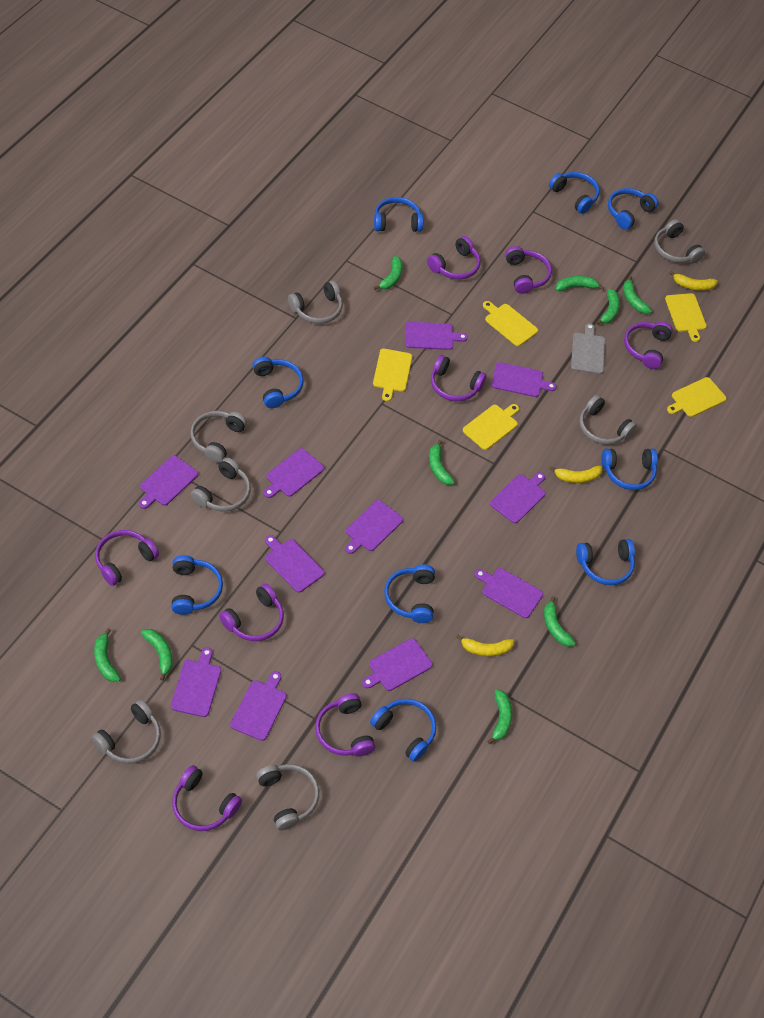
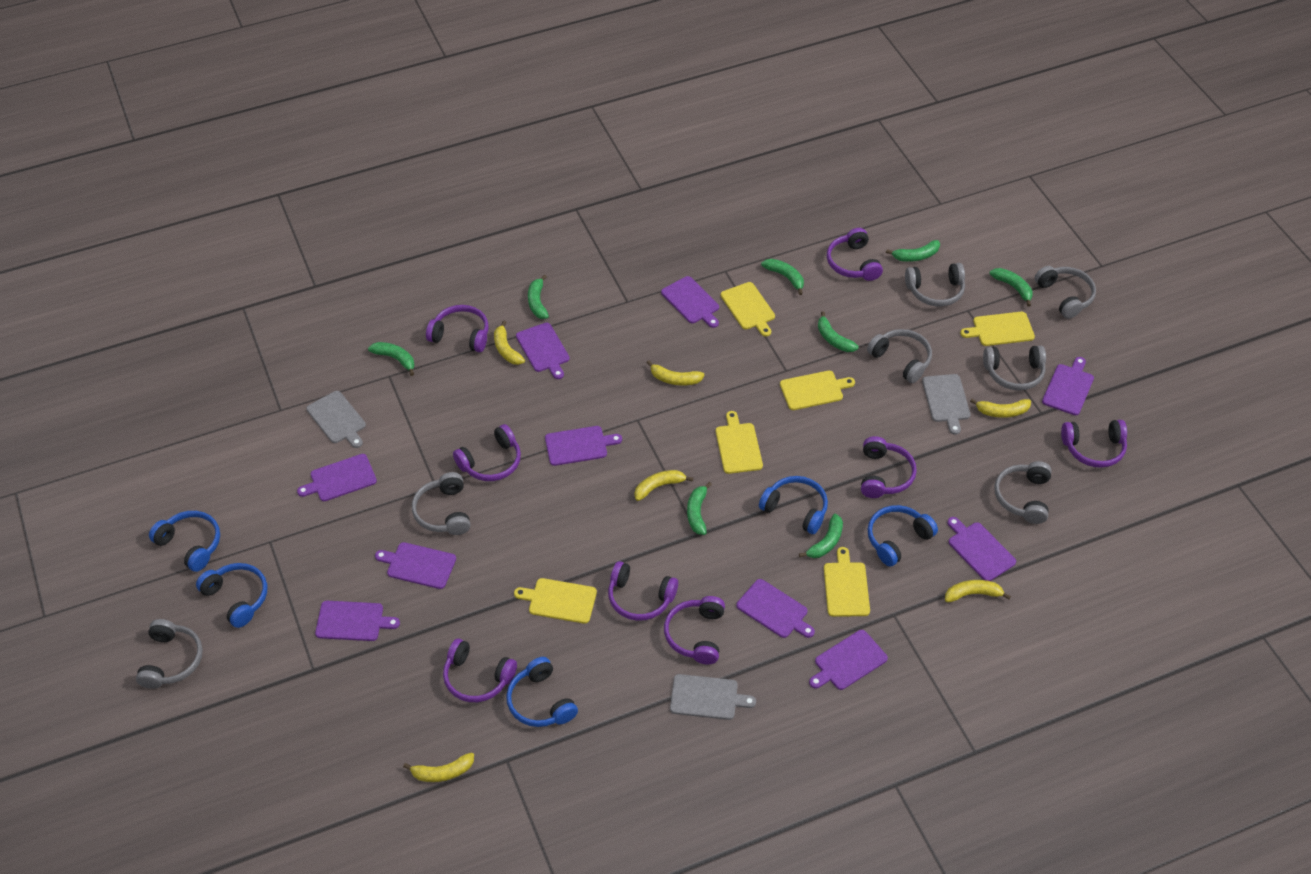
blue headphones: [171,555,223,615] [252,357,304,408] [370,699,436,762] [374,197,423,232] [384,564,435,623] [549,172,600,214] [576,539,635,585] [601,449,658,490] [608,188,658,230] = 9 -> [149,511,220,572] [196,563,267,628] [506,657,578,727] [759,476,828,534] [868,505,938,567] = 5
green banana: [94,628,121,682] [141,629,173,681] [374,256,403,290] [429,440,455,485] [487,689,512,744] [544,596,575,647] [556,276,604,291] [596,289,620,325] [623,276,652,314] = 9 -> [368,342,415,376] [528,274,549,319] [687,482,712,535] [761,259,804,295] [799,514,843,558] [818,311,859,352] [886,240,940,262] [989,268,1033,307] = 8
grey cutting board: [571,323,605,374] = 1 -> [306,391,366,448] [670,674,756,720] [922,374,971,435] = 3
purple cutting board: [139,455,198,509] [171,648,221,717] [230,671,287,741] [264,448,324,498] [265,535,324,593] [345,500,403,554] [362,638,433,691] [405,322,468,350] [474,568,543,618] [490,472,545,523] [492,362,556,397] = 11 -> [297,454,377,501] [315,601,400,641] [375,542,456,589] [516,323,569,379] [545,426,622,466] [661,276,719,328] [736,579,815,638] [809,630,888,690] [947,517,1016,581] [1042,357,1094,415] = 10
yellow banana: [456,635,514,657] [549,466,602,483] [670,271,718,291] = 3 -> [403,752,474,782] [494,320,525,365] [635,470,693,501] [647,360,705,385] [945,580,1011,602] [970,399,1031,418] = 6
yellow cutting board: [373,349,412,401] [463,404,519,450] [483,301,538,346] [665,293,707,342] [667,377,727,417] = 5 -> [514,578,597,624] [716,411,763,474] [721,282,775,337] [780,371,855,410] [824,547,870,617] [960,312,1035,346] = 6

